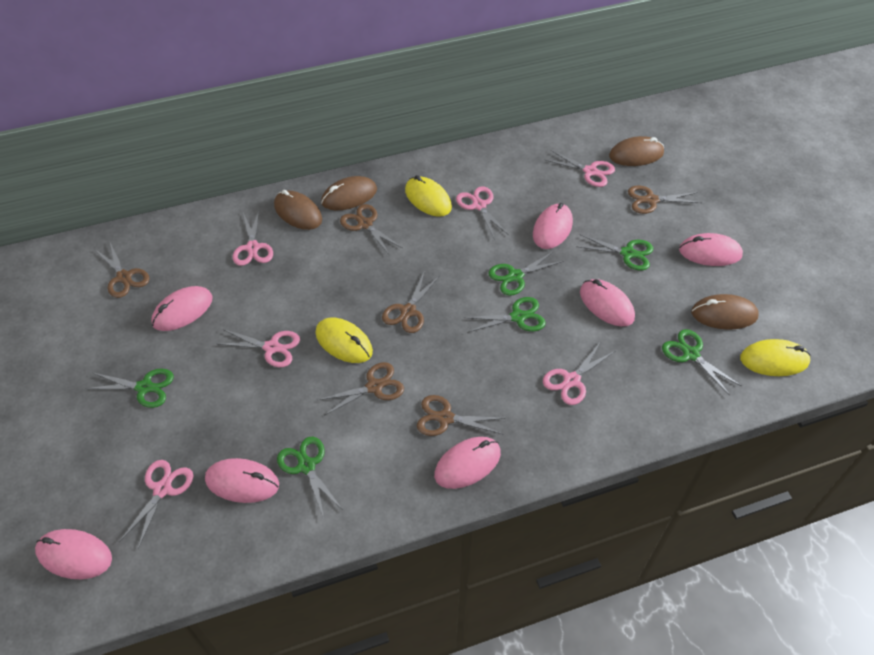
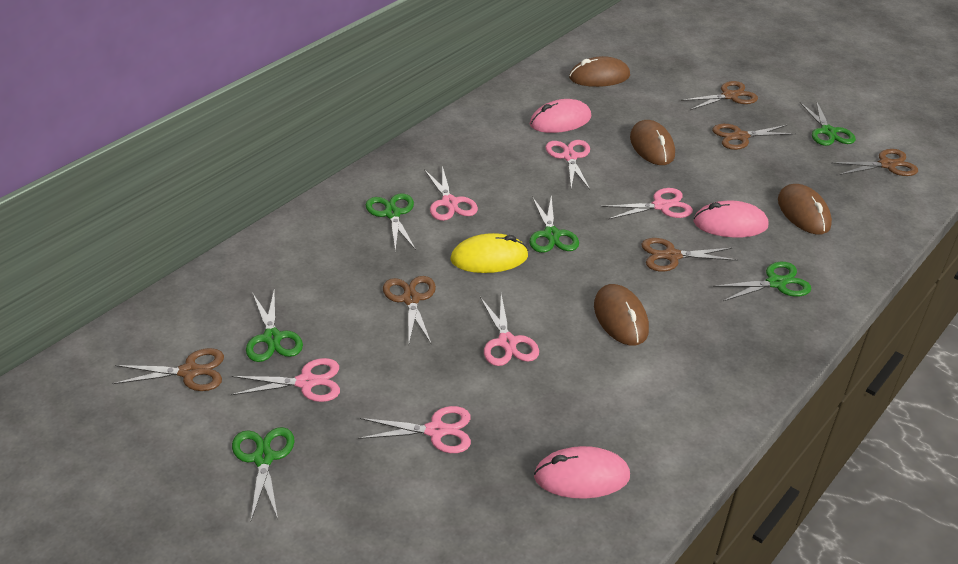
pink mouse: [35,529,112,579] [151,286,213,331] [205,458,279,503] [434,437,501,489] [533,203,573,249] [580,279,635,326] [679,233,743,266] = 7 -> [530,99,591,133] [534,446,630,499] [693,201,768,237] = 3
yellow mouse: [315,318,373,363] [405,175,452,217] [740,339,811,376] = 3 -> [450,233,529,273] = 1

